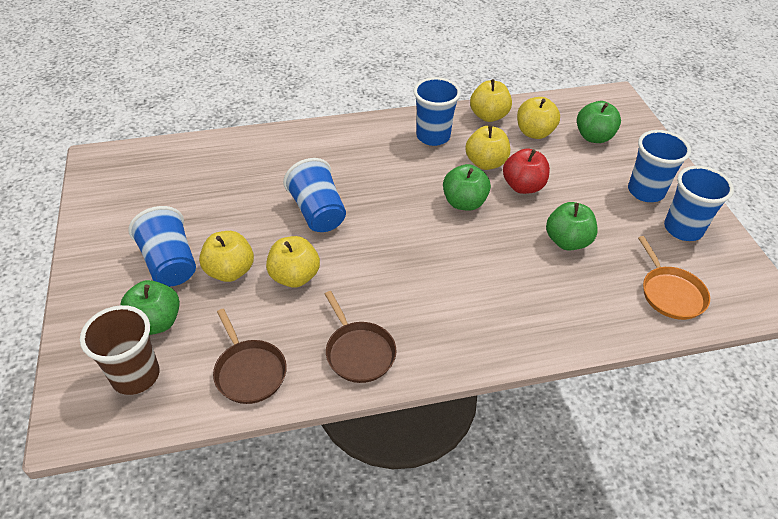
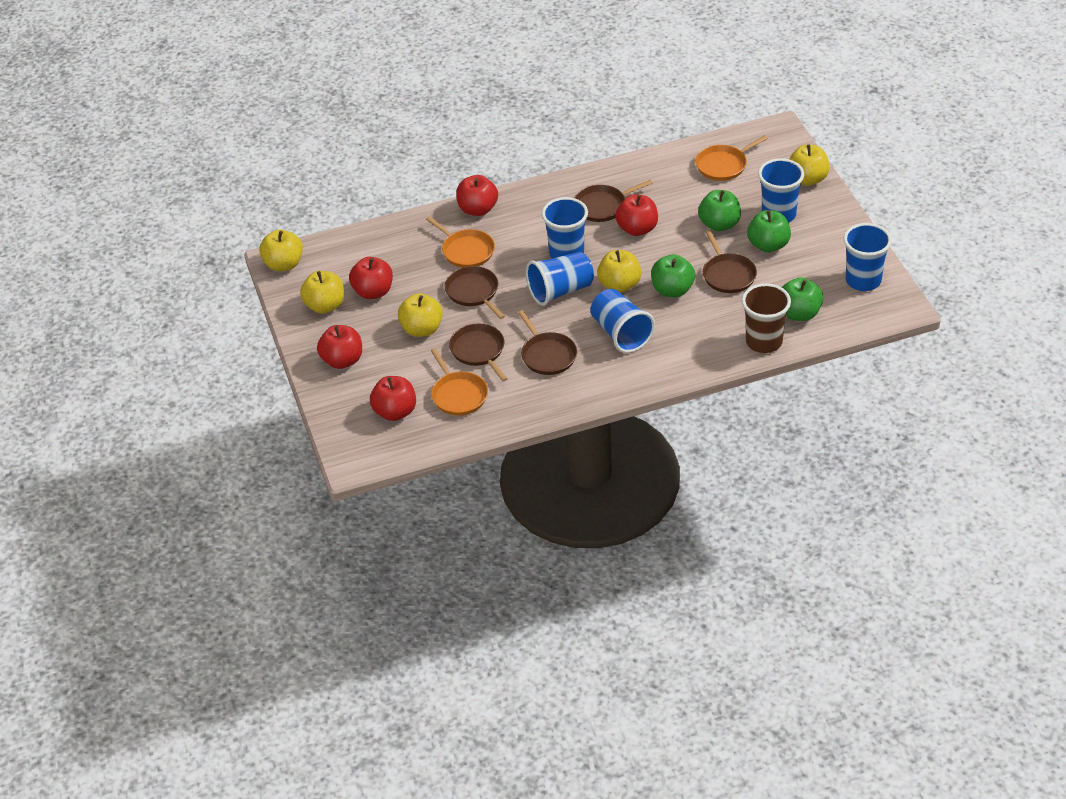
brown pan: [213,309,287,404] [325,291,396,383] = 2 -> [445,266,505,319] [449,323,508,381] [518,310,577,375] [575,180,653,222] [703,230,757,293] = 5
orange pan: [638,236,710,320] = 1 -> [426,216,495,268] [431,348,488,416] [696,135,768,181] = 3
red apple: [503,148,550,194] = 1 -> [317,325,362,369] [349,257,393,299] [370,376,416,421] [456,175,498,216] [615,194,658,236] = 5

